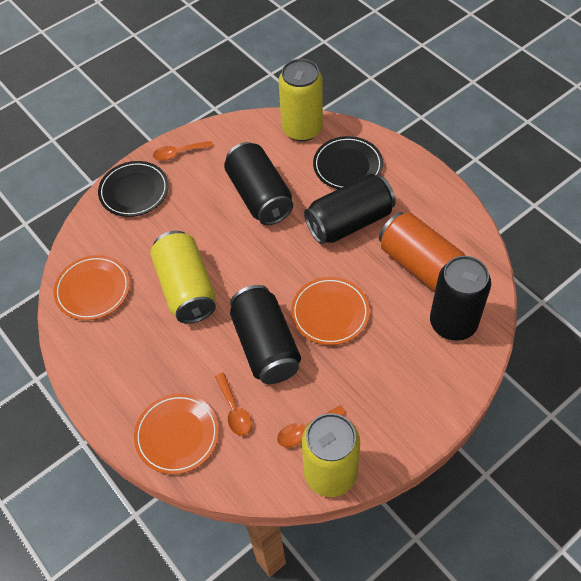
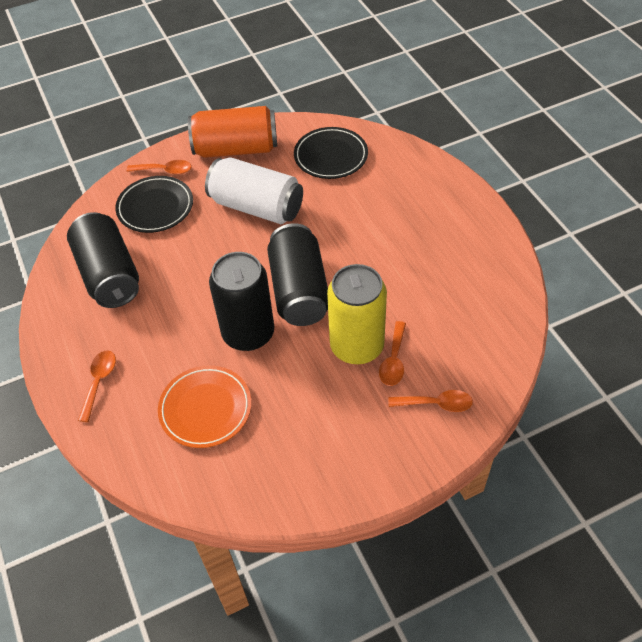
black can: [224,142,293,225] [230,285,301,384] [304,174,396,244] [430,256,491,341] = 4 -> [67,212,139,308] [209,252,274,351] [267,223,328,326] = 3
orange plate: [54,255,130,320] [134,394,219,474] [291,277,370,345] = 3 -> [158,365,251,448] = 1
orange spoon: [153,141,213,161] [215,373,252,436] [277,405,346,448] = 3 -> [78,350,116,422] [126,160,192,175] [379,321,406,386] [389,390,473,412] = 4
white can: none = 0 -> [205,158,303,224] = 1
yellow can: [150,231,216,324] [279,59,323,141] [302,413,360,497] = 3 -> [327,264,387,364] = 1

